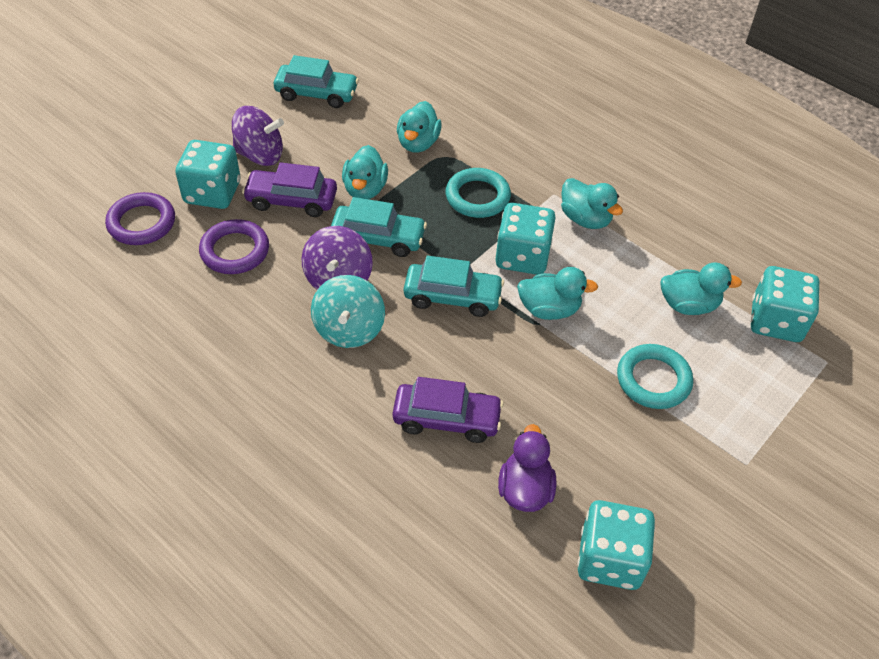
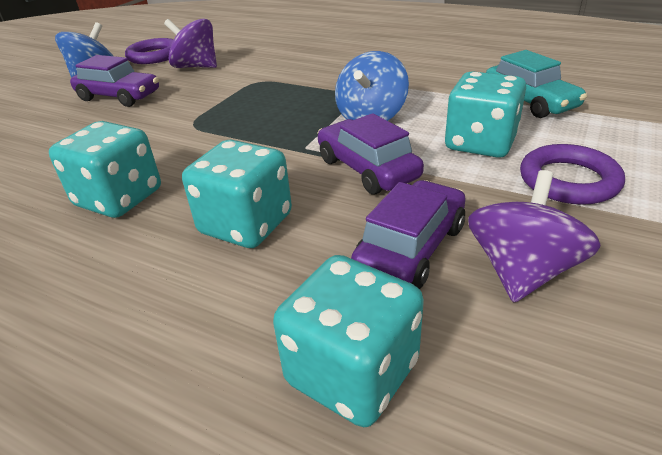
blue spinning top: none = 0 -> [55,22,113,78] [335,51,409,121] = 2
purple car: [242,162,337,217] [393,377,503,443] = 2 -> [70,55,159,107] [317,113,424,195] [351,180,466,289] = 3
purple duck: [498,424,556,512] = 1 -> none = 0
turquoise car: [274,55,359,108] [331,197,427,257] [404,256,504,317] = 3 -> [486,50,587,118] = 1
turquoise duck: [342,145,388,199] [397,101,442,153] [517,267,598,320] [561,178,623,229] [660,262,742,315] = 5 -> none = 0
turquoise ring: [446,168,511,218] [617,344,693,409] = 2 -> none = 0
turquoise spinning top: [311,275,385,348] = 1 -> none = 0

